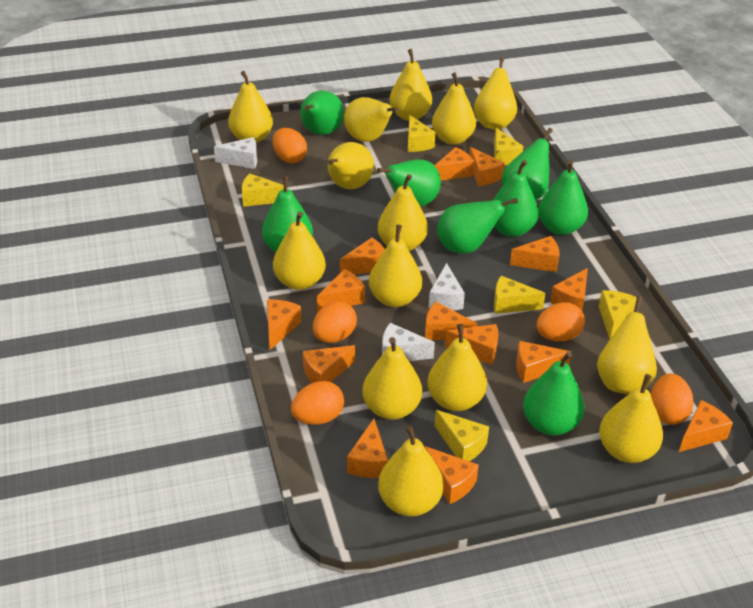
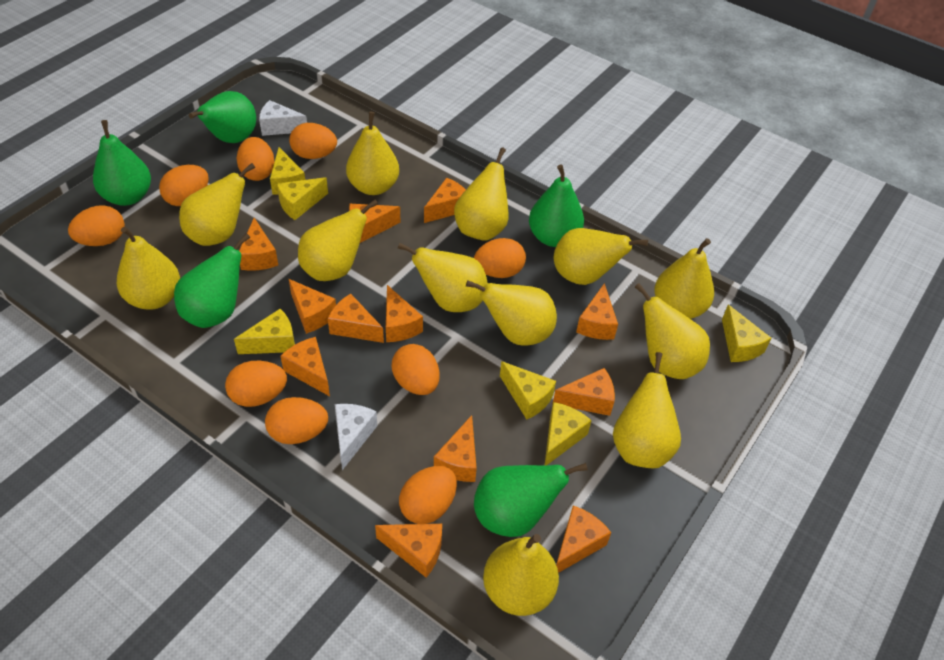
green pear: [262,176,313,252] [300,90,344,135] [377,159,441,206] [437,198,518,253] [493,160,539,237] [502,128,553,201] [523,351,585,436] [538,160,588,235] = 8 -> [93,120,151,206] [174,233,251,328] [189,91,256,143] [474,463,588,537] [529,164,584,247] = 5
orange cheese: [267,300,301,350] [303,345,355,383] [317,269,365,312] [340,238,385,274] [347,419,388,478] [424,446,479,504] [425,302,477,340] [434,147,474,181] [445,324,498,365] [469,147,504,186] [510,236,560,272] [516,341,572,383] [550,268,588,310] [679,400,733,452] = 14 -> [239,218,278,270] [281,337,330,396] [289,279,336,334] [328,294,384,343] [349,204,400,243] [375,524,442,578] [386,285,423,342] [424,178,466,223] [434,415,477,482] [553,368,615,416] [556,506,611,573] [576,283,618,340] = 12
orange egg: [273,128,307,163] [291,381,344,425] [313,301,357,343] [536,302,585,341] [651,373,694,425] = 5 -> [68,205,125,246] [159,165,209,206] [225,361,287,407] [237,137,275,181] [265,397,328,444] [289,123,337,159] [392,344,440,395] [399,466,457,524] [474,238,526,278] = 9
white cheese: [214,137,257,169] [382,323,435,361] [429,263,465,310] = 3 -> [259,100,307,136] [335,404,377,470] = 2
yellow pear: [228,71,273,143] [273,212,326,290] [328,142,374,189] [344,97,399,142] [362,337,422,420] [369,225,422,307] [378,174,428,251] [378,425,444,516] [389,49,432,121] [427,324,487,411] [432,72,476,145] [474,57,517,129] [597,296,657,394] [599,374,663,463] = 14 -> [117,227,180,310] [179,163,255,246] [298,199,378,281] [346,112,399,195] [398,243,487,312] [454,147,508,241] [466,280,557,346] [483,534,559,616] [554,228,648,285] [613,352,681,468] [635,283,710,379] [654,238,714,319] = 12

